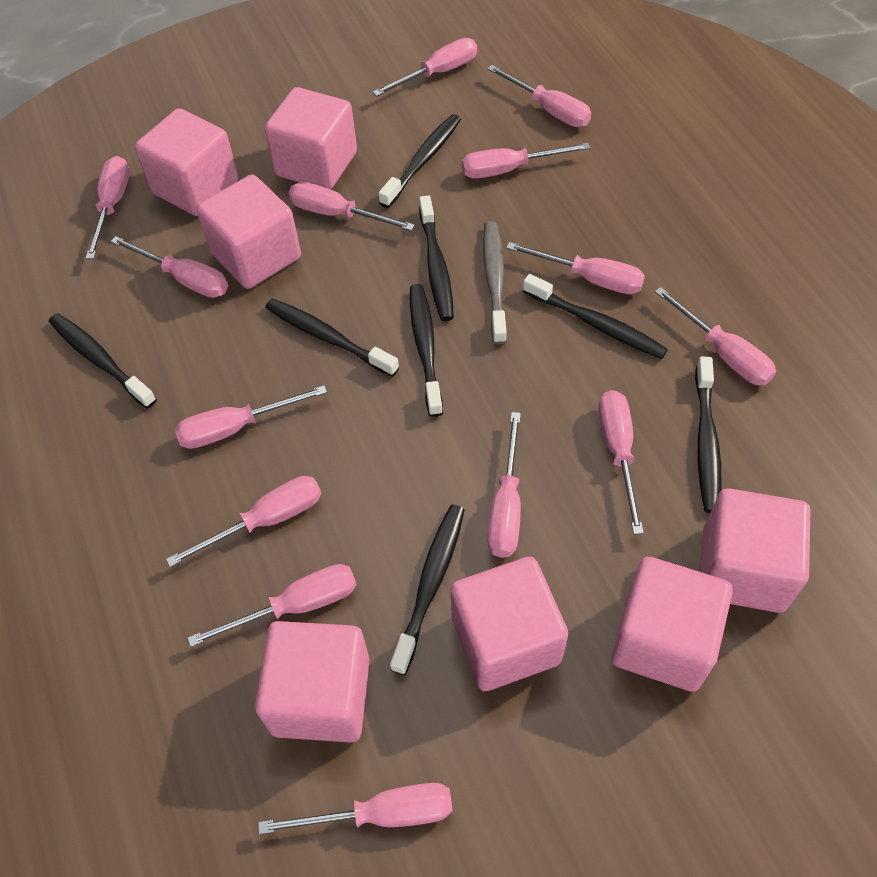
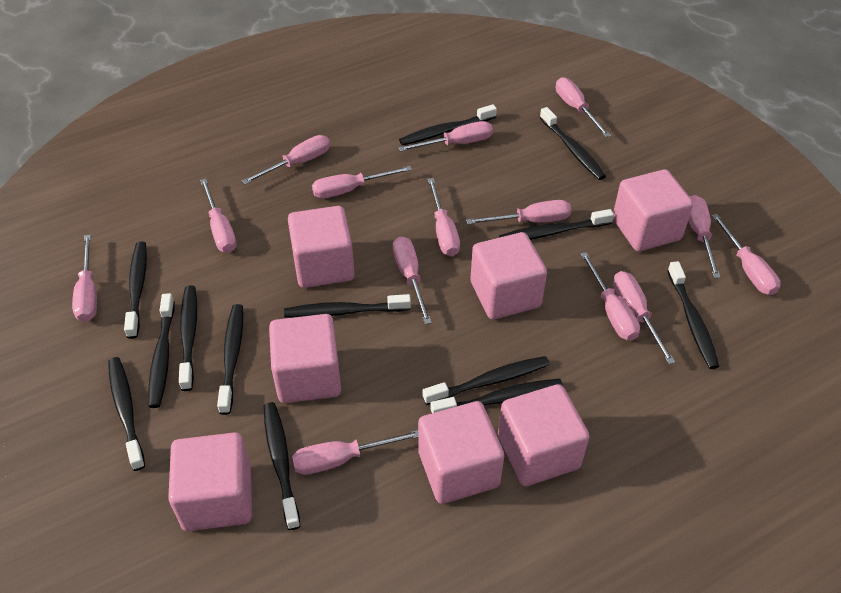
black toothbrush: [49,313,157,409] [265,299,399,377] [379,114,461,208] [390,505,465,675] [410,284,443,417] [419,195,454,321] [523,274,668,359] [695,356,722,513] = 8 -> [108,357,145,471] [124,241,147,339] [148,293,175,408] [179,285,197,391] [217,304,243,415] [264,402,300,530] [284,294,411,318] [399,104,497,146] [423,356,550,405] [431,379,563,413] [499,209,614,240] [540,107,606,180] [667,261,720,369] = 13
grey toothbrush: [483,221,507,344] = 1 -> none = 0

